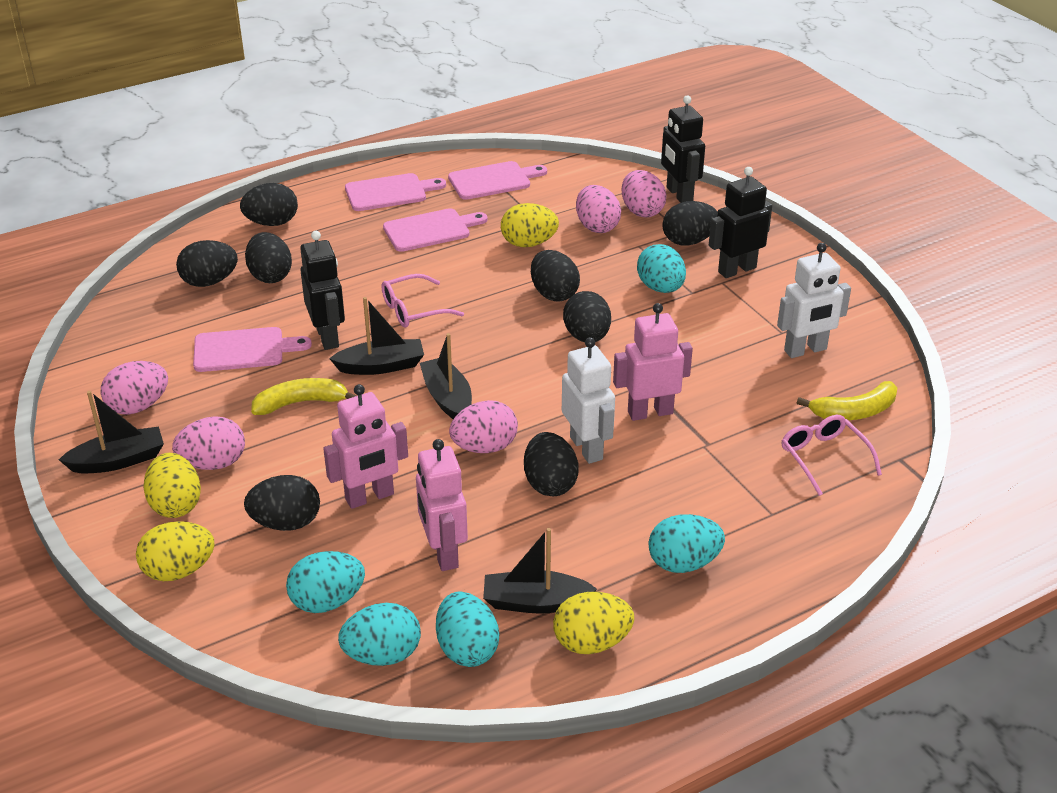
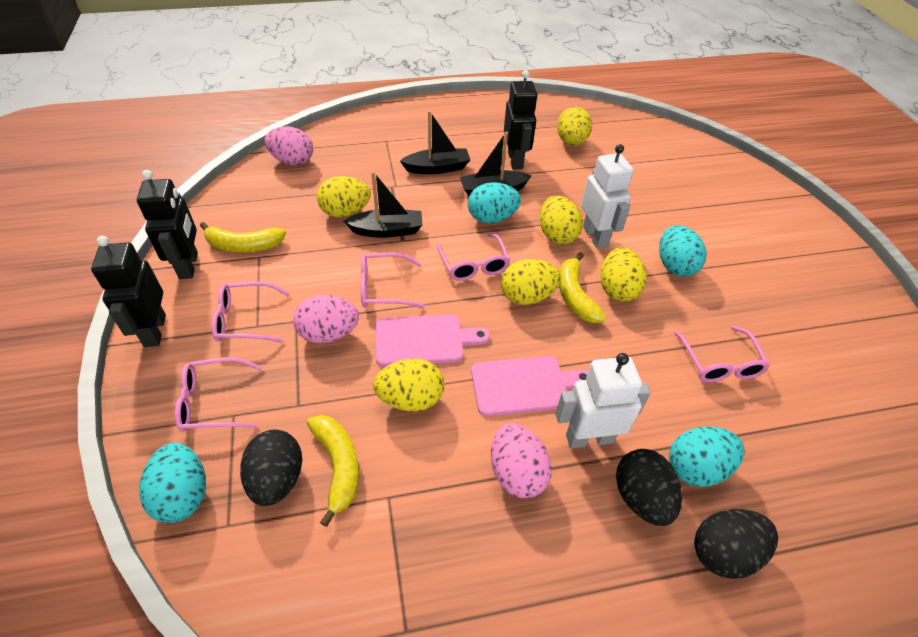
black boat: [59,391,164,473] [329,297,424,375] [420,333,472,419] [483,528,597,614] = 4 -> [344,171,422,238] [400,111,470,174] [460,132,531,196] = 3
black egg: [176,240,238,287] [240,183,298,226] [244,475,320,531] [245,232,292,283] [524,432,579,496] [531,250,580,302] [563,291,611,342] [662,201,717,246] = 8 -> [240,429,302,506] [616,449,682,526] [694,509,778,579] = 3
pink cutting board: [193,327,312,372] [345,173,446,211] [383,208,488,252] [448,161,547,200] = 4 -> [375,314,490,366] [471,356,588,416] = 2
pink egg: [101,361,168,415] [172,416,245,470] [449,400,518,453] [576,185,621,233] [621,170,666,218] = 5 -> [265,126,313,166] [293,295,359,344] [491,423,552,498] = 3
pink glasses: [381,274,464,328] [782,415,882,496] = 2 -> [175,357,263,432] [212,282,290,343] [361,252,425,309] [436,233,510,281] [674,326,770,382] = 5
pink robot: [323,384,408,509] [416,439,468,571] [613,303,693,421] = 3 -> none = 0
turquoise egg: [286,551,365,613] [338,603,421,666] [436,592,499,667] [637,244,686,293] [648,514,725,573] = 5 -> [139,442,206,523] [468,182,521,223] [659,225,707,277] [669,427,745,487] = 4
yellow banana: [251,378,357,415] [797,381,897,420] = 2 -> [200,222,286,252] [307,415,359,527] [559,252,606,323] = 3
yellow egg: [136,521,215,581] [143,453,201,518] [501,203,559,247] [553,592,634,654] = 4 -> [317,176,371,217] [373,359,444,411] [501,259,561,305] [540,196,583,244] [557,107,592,146] [600,247,647,302] = 6

